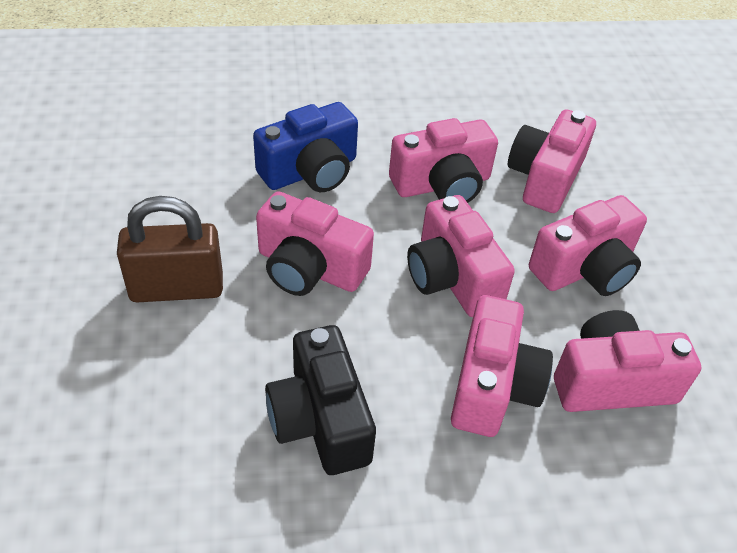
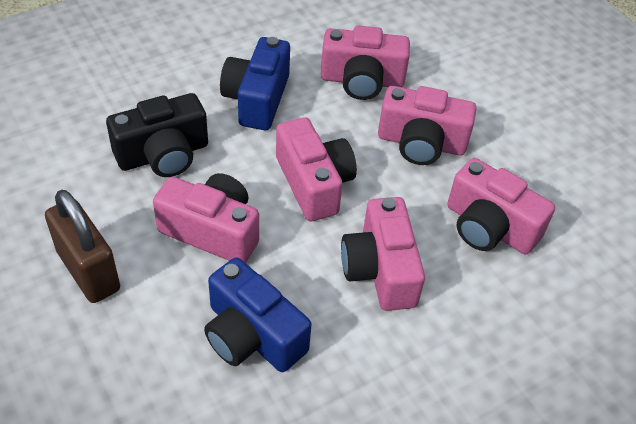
blue camera: [253,102,358,192] = 1 -> [204,257,312,372] [220,37,290,130] = 2
pink camera: [256,191,374,296] [389,118,498,203] [407,195,515,317] [451,295,553,437] [508,110,596,213] [529,195,647,296] [554,310,702,412] = 7 -> [153,173,259,263] [276,117,357,221] [321,25,410,100] [341,197,425,311] [378,86,477,165] [447,158,555,254] = 6

